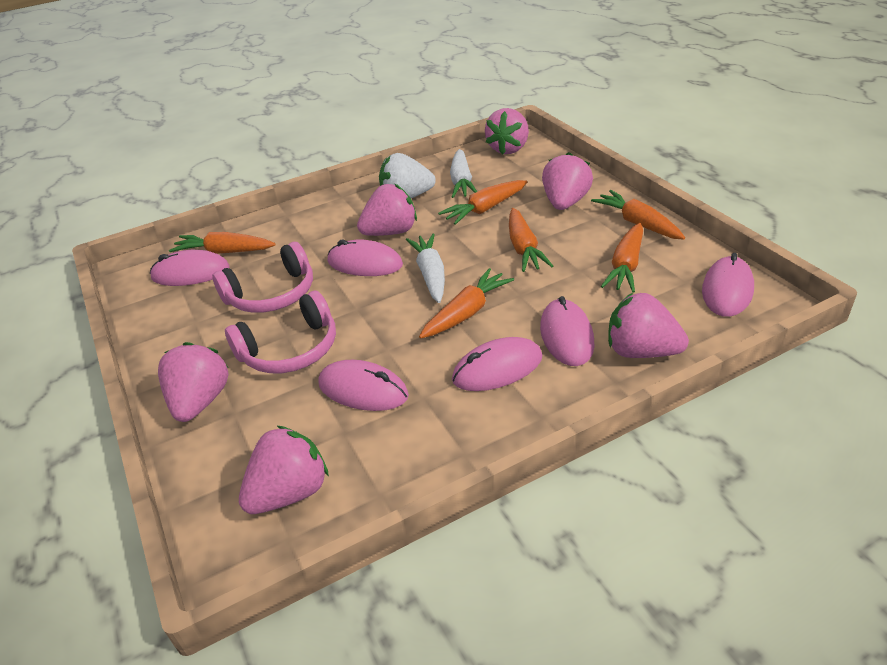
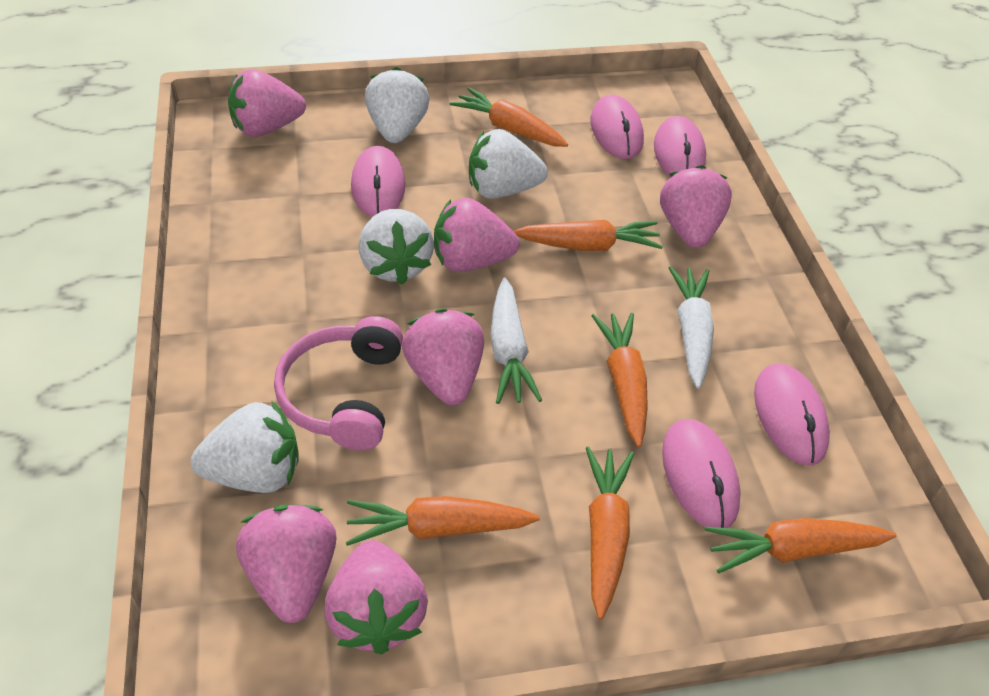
pink headphones: [212,242,313,313] [225,291,336,373] = 2 -> [274,316,403,451] = 1
pink mouse: [150,250,229,286] [318,360,409,411] [328,240,403,276] [452,337,542,391] [540,296,594,366] [702,253,754,317] = 6 -> [351,146,405,217] [591,95,644,159] [654,116,706,177] [662,419,741,528] [754,363,830,466] = 5
white strawberry: [379,153,436,198] = 1 -> [191,401,298,493] [359,209,434,285] [365,67,429,143] [469,129,548,199] = 4

